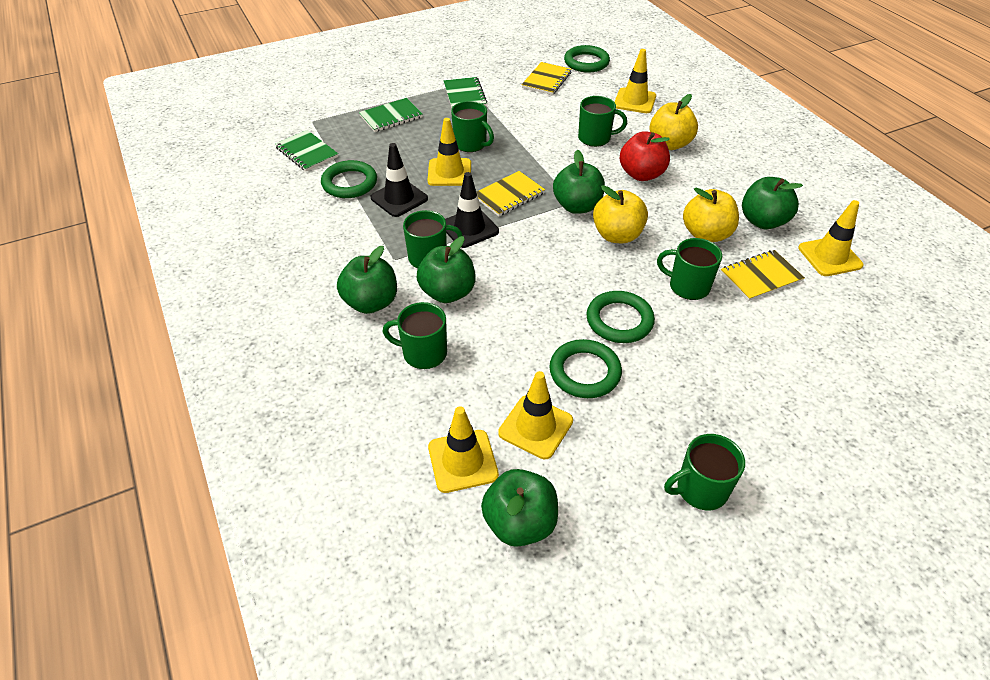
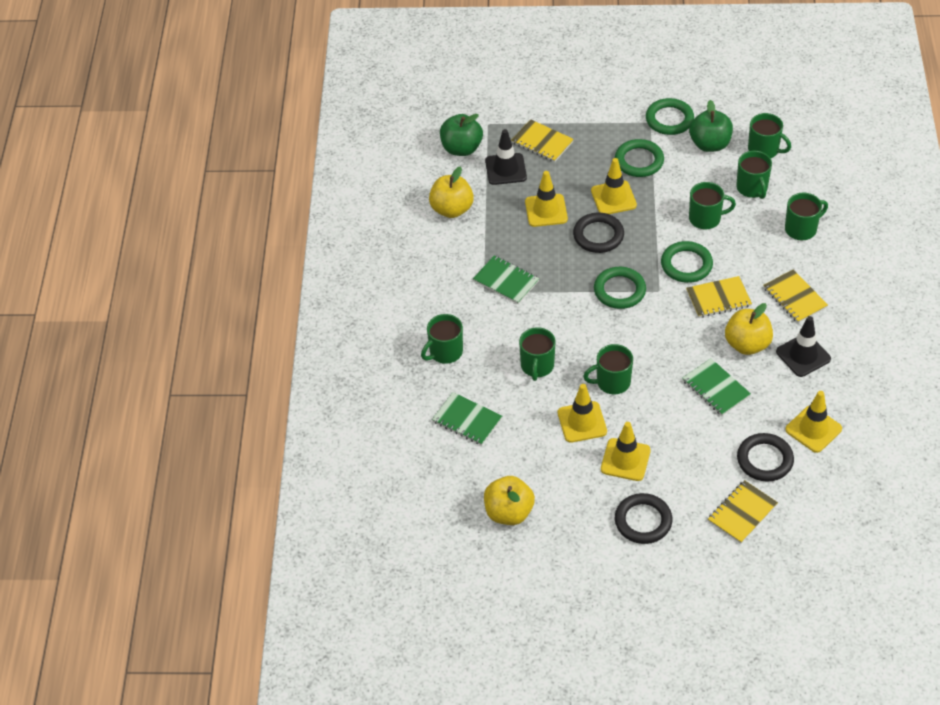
black ring: none = 0 -> [573,213,624,253] [615,493,672,544] [737,433,794,482] = 3
green apple: [337,246,397,314] [417,236,476,303] [481,469,558,547] [553,150,605,214] [742,177,803,229] = 5 -> [440,114,483,156] [689,100,733,152] = 2
green mug: [383,302,447,369] [403,210,463,268] [451,101,494,152] [578,96,627,147] [657,238,722,300] [664,434,745,510] = 6 -> [421,314,463,364] [519,327,555,381] [583,344,633,394] [689,182,736,229] [736,151,772,199] [748,113,791,158] [785,193,828,240] = 7
red apple: [620,131,670,181] = 1 -> none = 0
yellow notebook: [477,171,545,216] [522,62,572,95] [720,250,805,301] = 3 -> [512,119,574,162] [686,276,752,318] [708,480,778,544] [763,270,828,323] = 4

